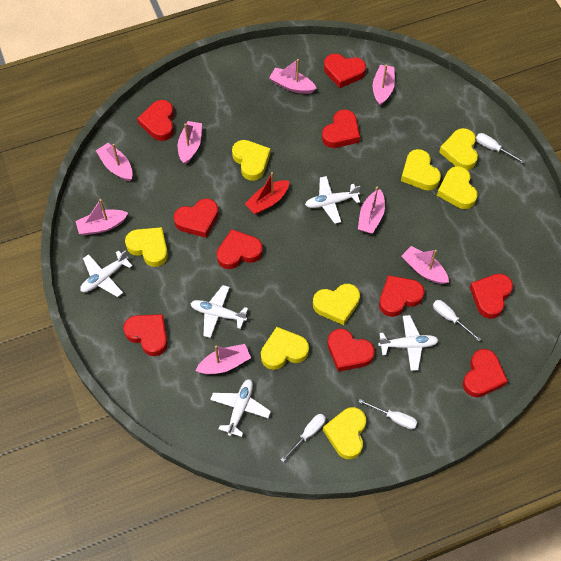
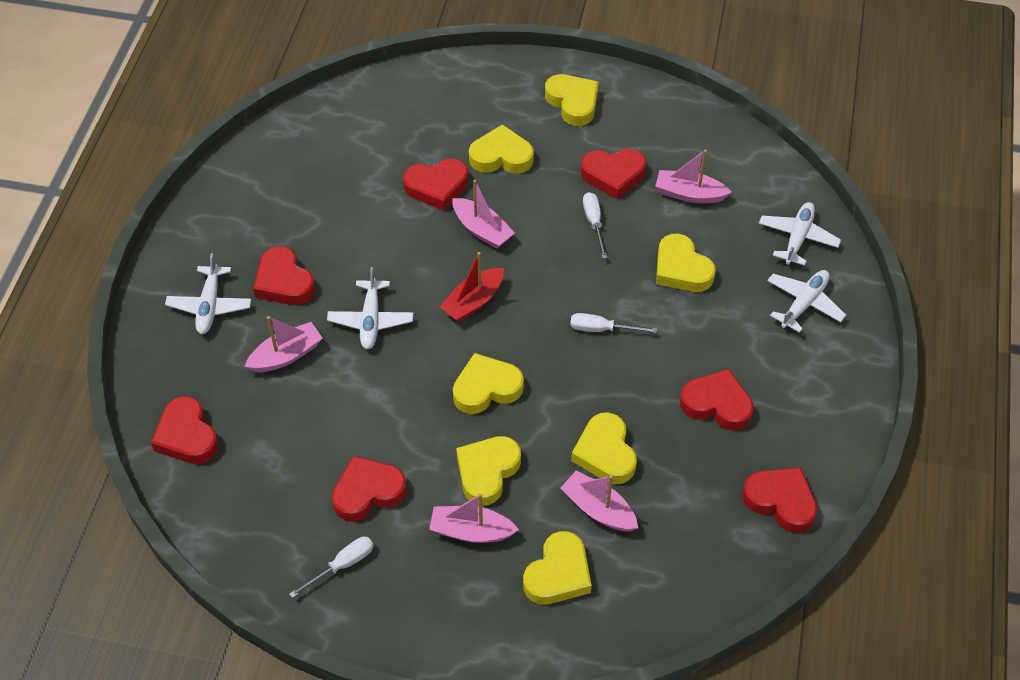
pink boat: [75,199,128,235] [96,143,133,181] [178,121,202,164] [195,344,251,374] [269,59,317,94] [358,187,385,234] [373,65,395,106] [402,246,449,284] = 8 -> [244,316,323,372] [429,493,519,543] [453,180,515,249] [561,471,638,532] [655,150,731,203] = 5
red heart: [123,314,168,356] [137,100,174,141] [174,198,219,238] [217,229,263,269] [322,110,360,148] [324,54,366,88] [328,329,375,372] [379,275,424,317] [463,349,508,397] [470,274,513,319] = 10 -> [151,396,219,464] [253,246,315,305] [332,456,407,522] [403,159,468,210] [581,149,647,199] [680,369,754,431] [742,467,817,533] = 7
white plane: [80,250,133,297] [190,285,248,338] [210,379,271,437] [305,176,360,224] [378,315,439,371] = 5 -> [165,253,251,334] [327,267,413,349] [759,202,841,266] [767,270,846,333] = 4
white screwdriver: [281,414,326,462] [358,399,417,429] [433,300,481,341] [476,133,525,164] = 4 -> [289,537,374,598] [570,313,657,333] [583,192,607,259] = 3
yellow heart: [125,227,168,267] [232,140,271,181] [261,327,309,370] [313,284,360,325] [323,407,366,459] [401,149,441,191] [437,166,478,209] [439,128,478,170] = 8 -> [453,353,524,414] [456,436,521,506] [469,124,534,174] [523,531,592,605] [545,74,599,126] [571,412,637,484] [656,234,716,292] = 7

